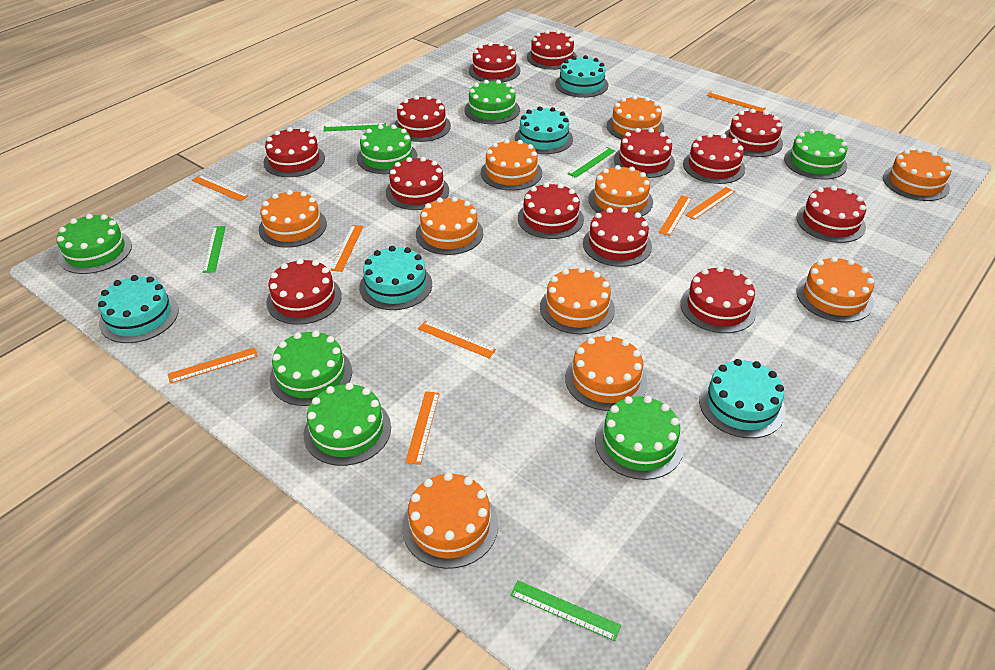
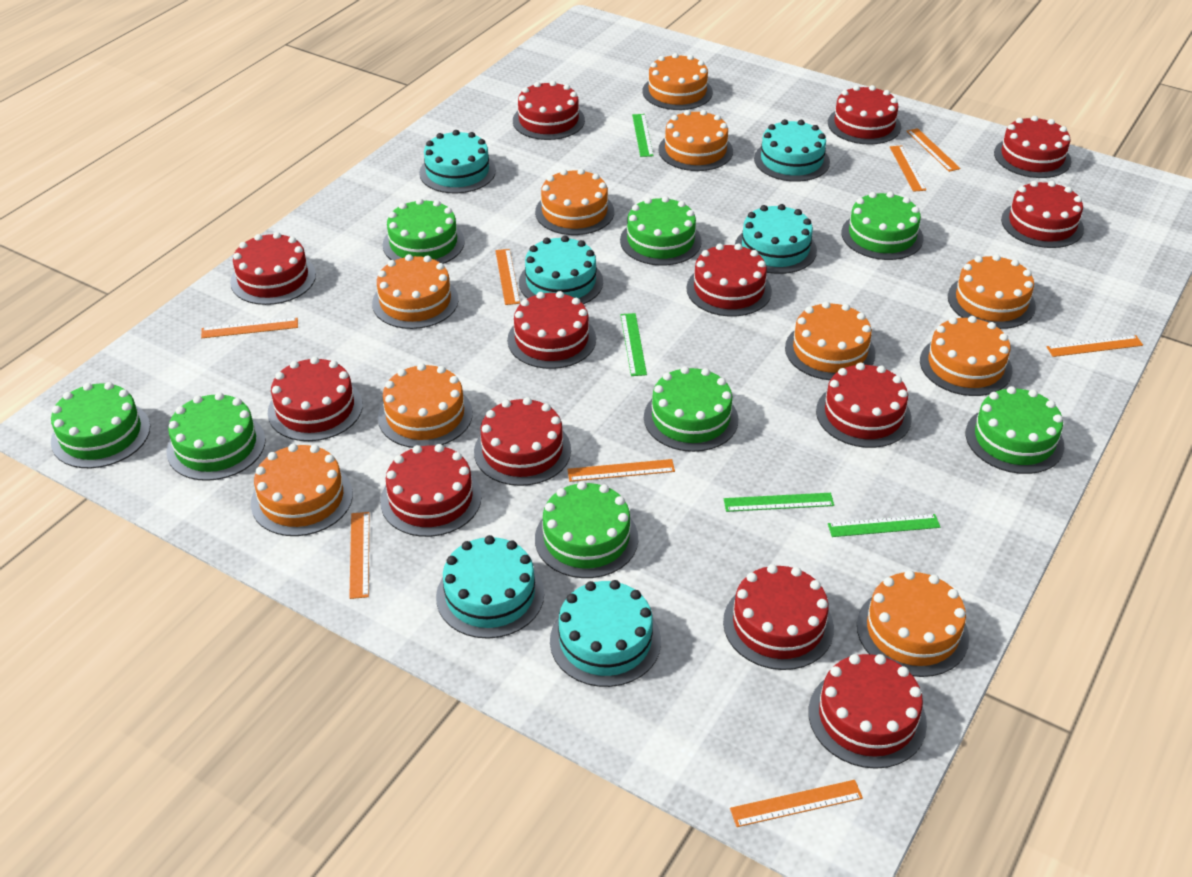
green cake: [57,214,132,274] [270,330,352,406] [304,383,391,466] [357,125,417,174] [464,80,520,124] [595,396,684,480] [784,129,847,180] = 7 -> [51,382,150,468] [166,392,266,481] [383,198,465,264] [535,481,638,578] [620,196,702,266] [644,366,738,452] [842,191,923,260] [966,386,1064,474] = 8
turquoise cake: [98,275,179,343] [359,246,432,310] [515,106,573,154] [555,55,608,98] [699,359,786,438] = 5 -> [419,130,496,193] [436,535,544,639] [519,236,603,304] [550,580,661,687] [735,204,817,274] [754,119,830,182] = 6

